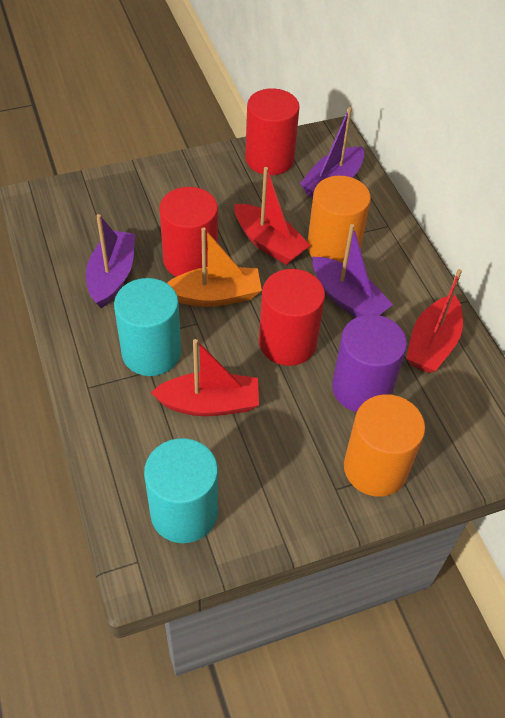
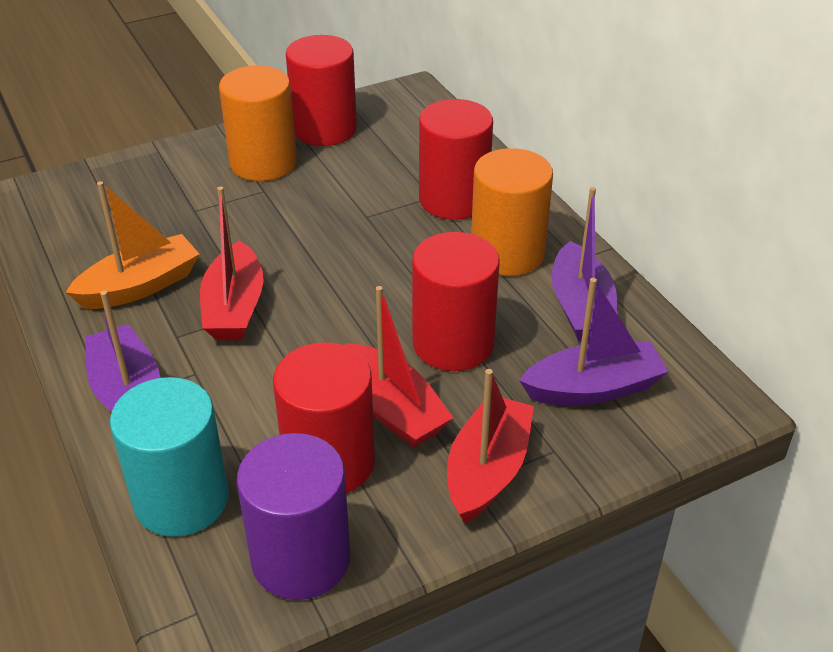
red cylinder: [159,187,218,277] [245,88,299,175] [259,269,325,366] = 3 -> [273,342,375,493] [286,35,357,146] [412,232,500,371] [419,99,493,220] = 4
turquoise cylinder: [114,278,181,376] [144,438,218,543] = 2 -> [110,377,229,537] = 1

